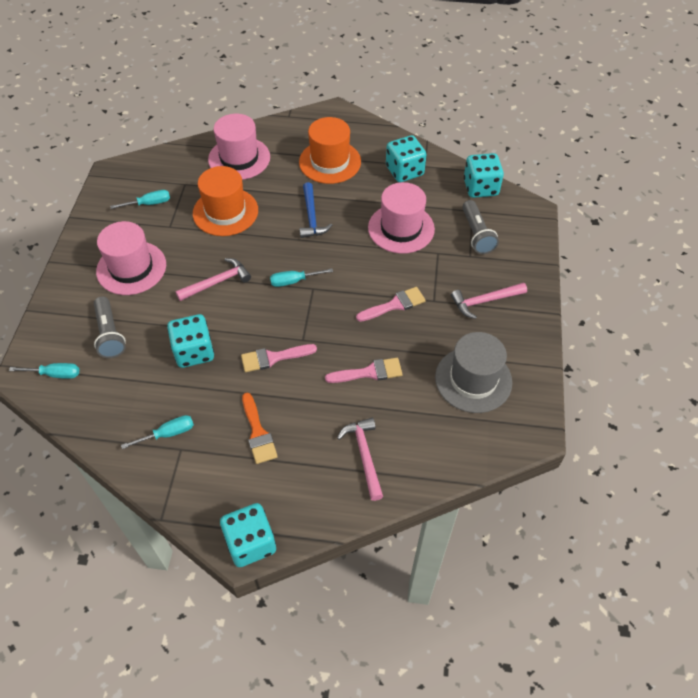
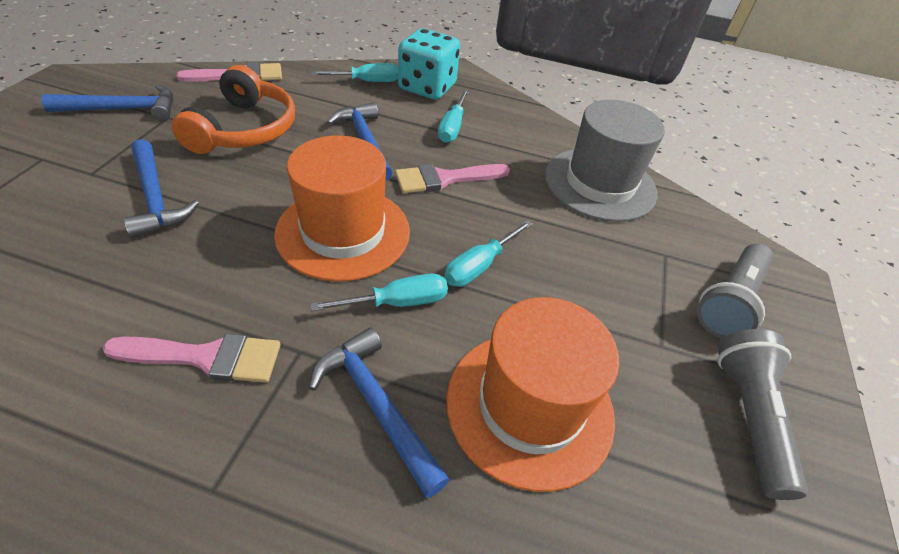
blue hammer: [299,182,332,238] = 1 -> [41,84,173,121] [123,139,199,238] [309,327,450,498] [327,102,392,181] = 4
orange brush: [242,393,278,464] = 1 -> none = 0
orange headphones: none = 0 -> [172,65,295,154] = 1
pink hammer: [175,258,251,301] [337,418,383,501] [451,282,527,319] = 3 -> none = 0
pink hat: [96,221,166,295] [208,114,270,180] [368,182,435,254] = 3 -> none = 0
turquoise dice: [167,314,214,368] [220,503,276,567] [386,135,427,182] [464,153,504,198] = 4 -> [398,28,460,100] = 1

